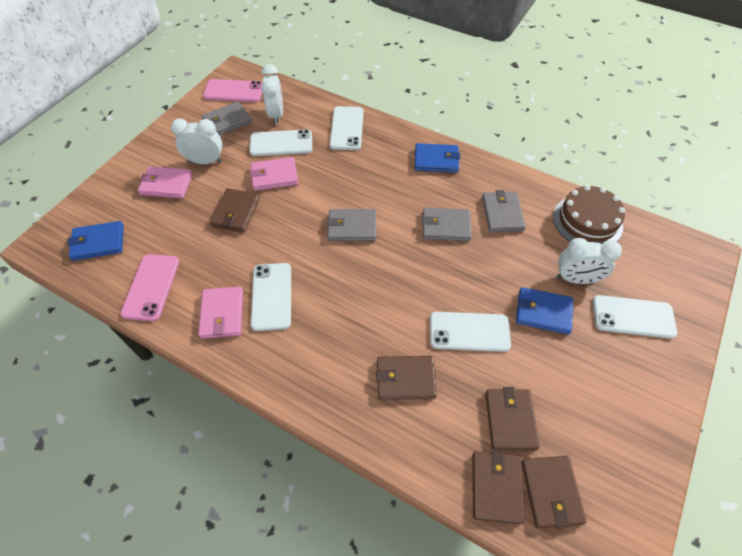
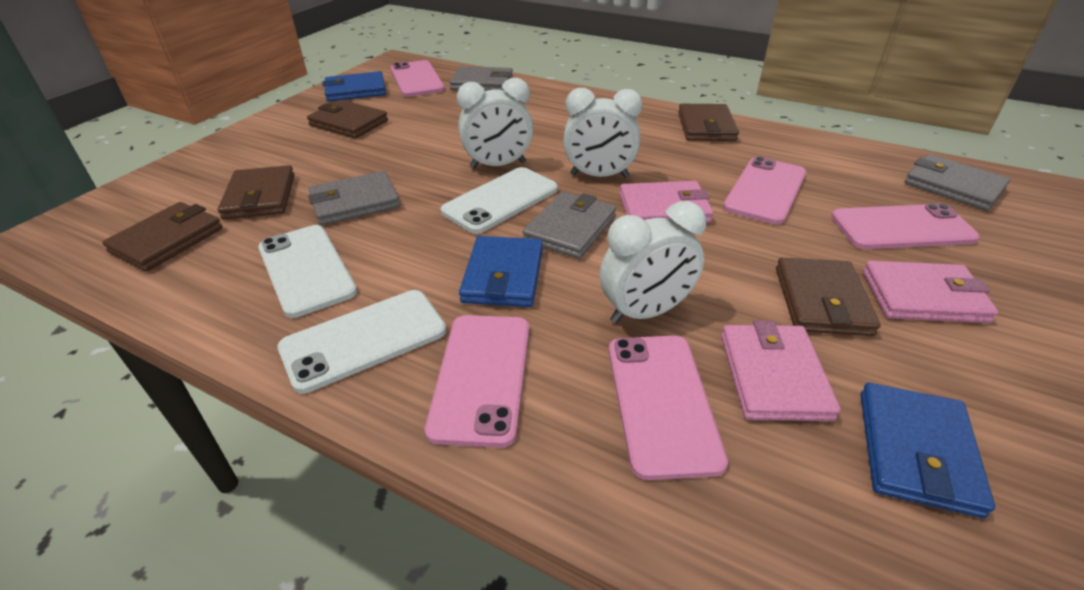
brown cake: [553,185,625,244] = 1 -> none = 0
pink phone: [120,254,179,321] [203,79,262,102] = 2 -> [391,60,445,97] [425,315,529,448] [609,336,728,480] [723,156,806,224] [831,203,980,249] = 5
white phone: [249,129,312,156] [251,263,291,331] [330,106,364,150] [430,312,511,352] [593,295,677,339] = 5 -> [258,225,357,318] [277,290,446,394] [441,167,558,234] = 3

